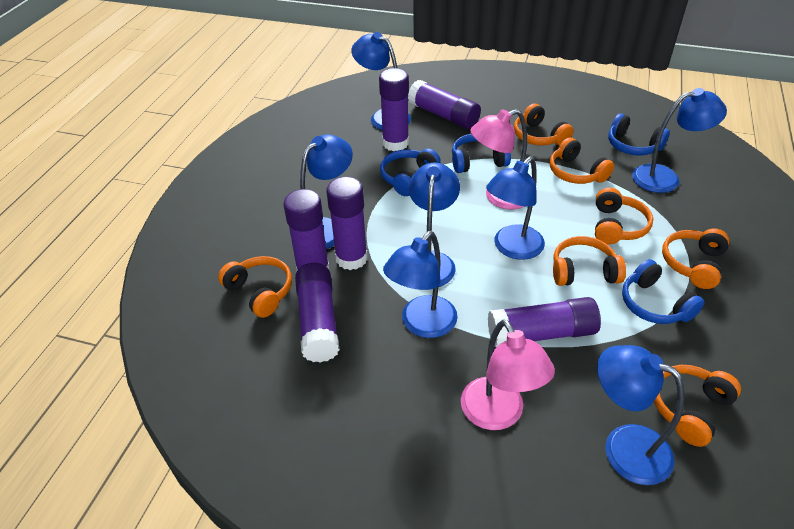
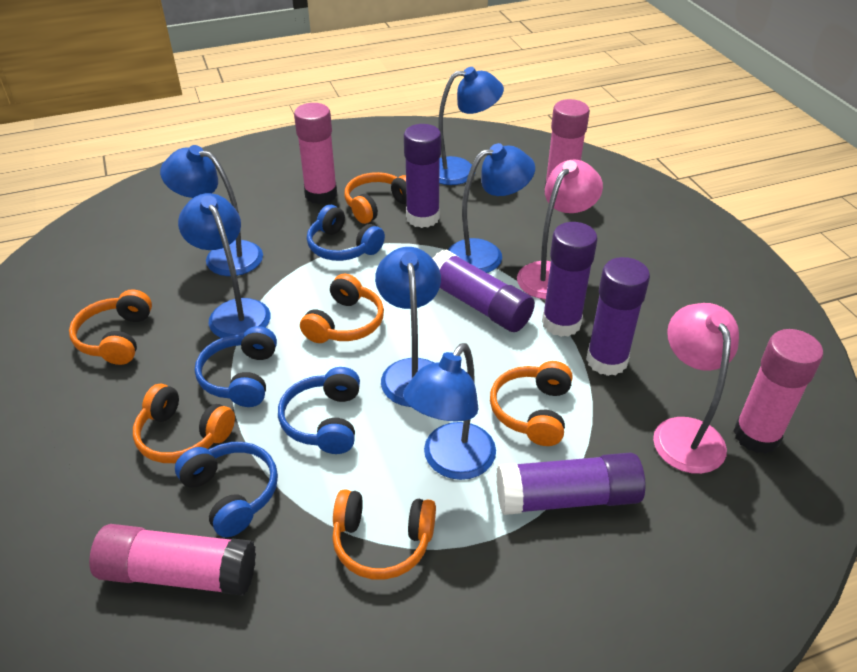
blue lamp: [300,134,353,249] [351,32,411,130] [383,231,458,338] [409,163,460,287] [486,156,545,260] [597,345,685,485] [632,88,727,193] = 7 -> [160,145,263,276] [178,193,271,338] [375,247,441,407] [403,343,496,480] [438,67,504,185] [448,143,535,273] = 6
orange headphones: [218,256,292,318] [514,104,573,145] [550,137,614,184] [553,236,626,286] [595,187,653,245] [654,365,741,447] [662,228,730,289] = 7 -> [69,289,152,365] [133,384,235,463] [300,274,384,343] [332,489,436,580] [344,172,407,224] [490,361,573,446] = 6
pink glue stick: none = 0 -> [89,524,256,596] [294,103,337,204] [544,99,590,189] [733,329,823,454] = 4
purple glue stick: [284,189,330,271] [295,263,340,362] [326,177,368,270] [379,68,409,151] [408,80,481,129] [488,297,601,347] = 6 -> [404,124,441,228] [432,249,535,332] [496,452,646,515] [542,222,598,337] [586,257,650,376] = 5

